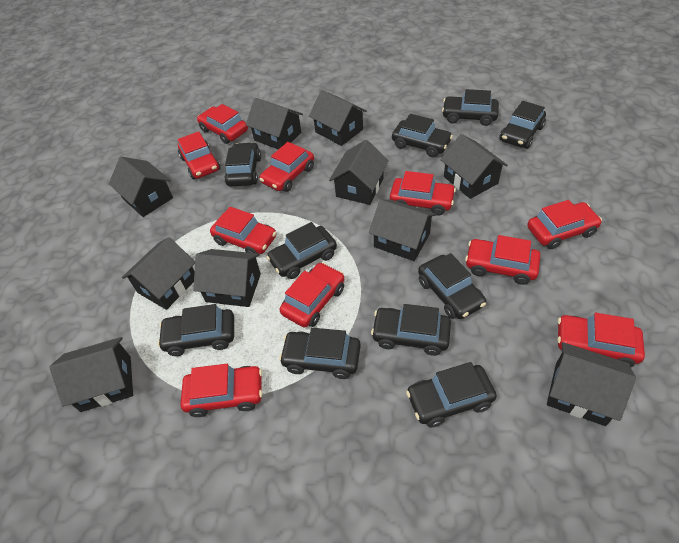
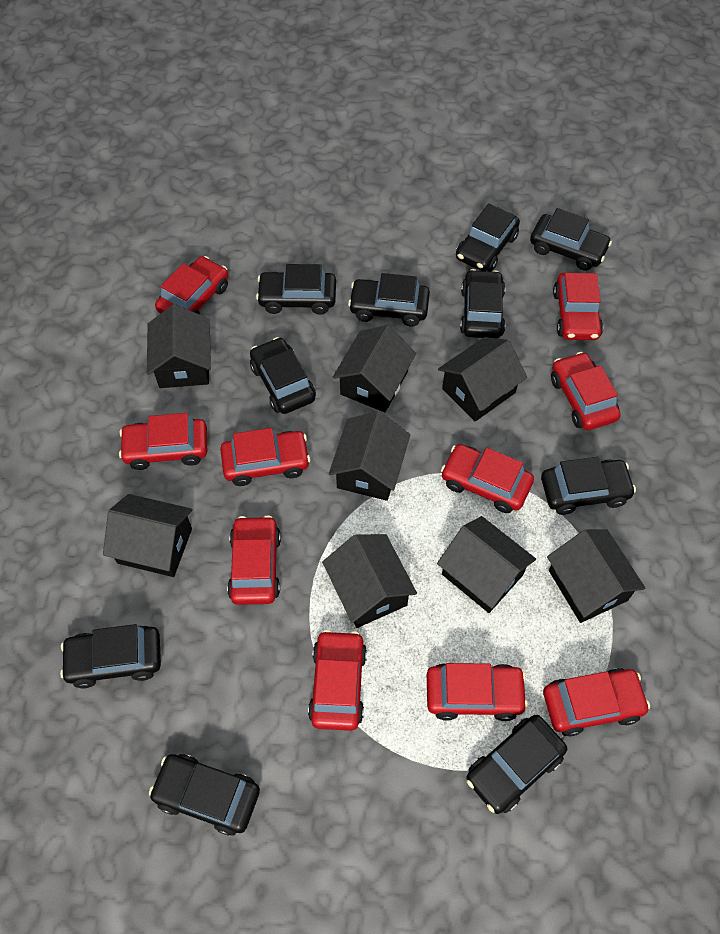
black house: [49,337,133,412] [109,157,173,217] [122,237,195,310] [193,249,261,307] [246,98,303,149] [309,90,367,146] [329,140,389,205] [369,199,436,261] [441,134,508,199] [547,342,636,426] = 10 -> [103,494,193,577] [147,304,211,388] [322,534,417,628] [329,411,410,501] [333,325,416,413] [437,516,536,613] [438,337,527,421] [547,529,645,623] = 8

